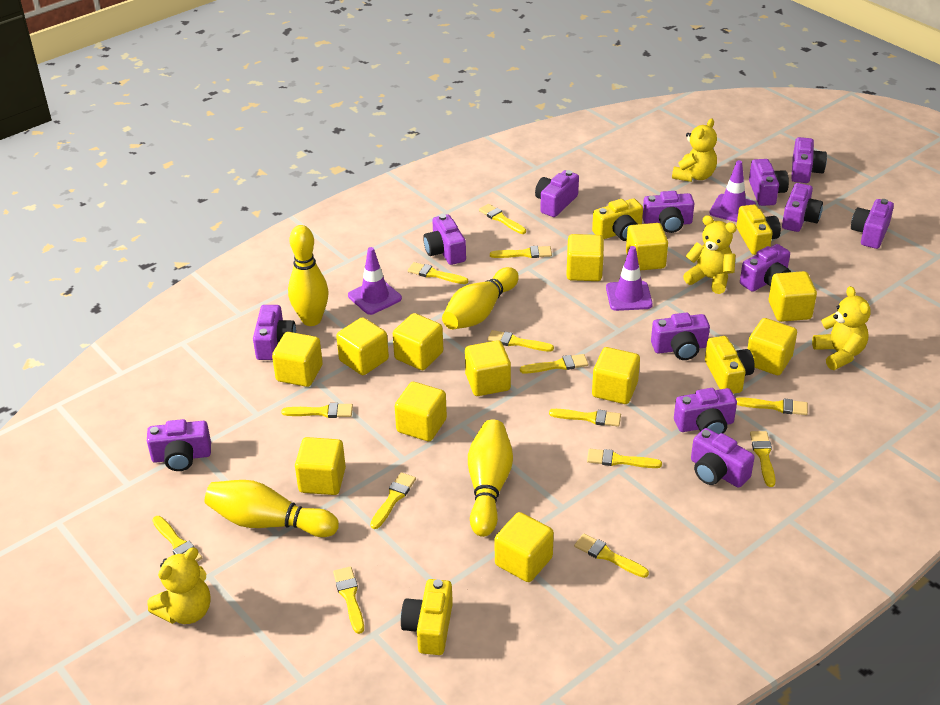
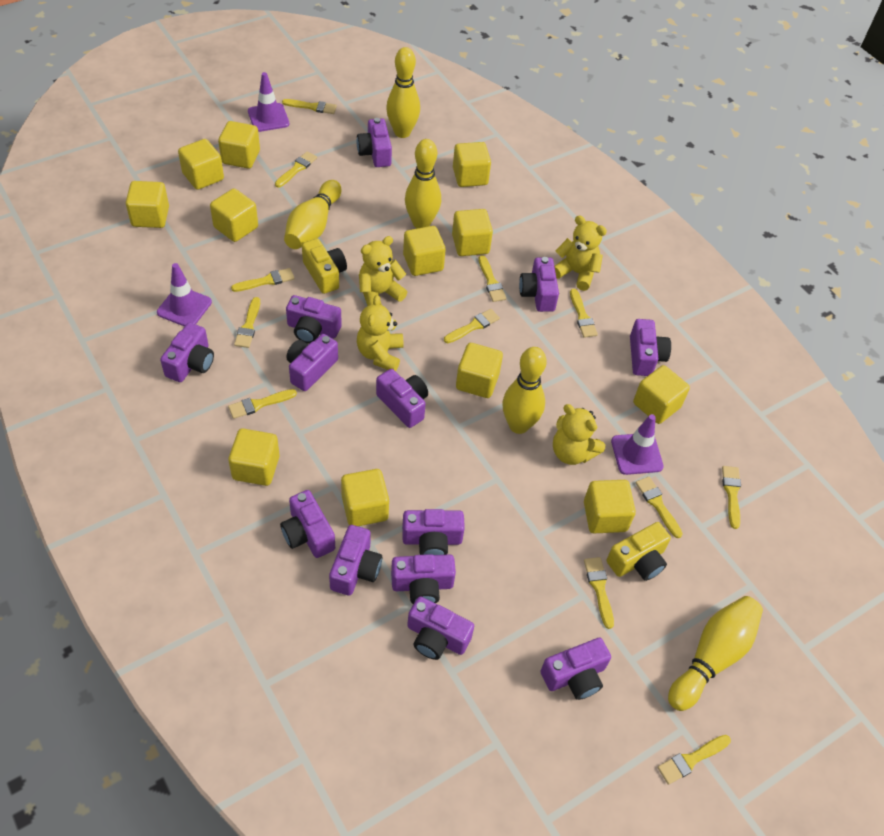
yellow bowling pin: [205,480,339,537] [288,225,329,326] [442,267,519,330] [468,419,513,537] = 4 -> [284,180,341,249] [386,47,420,138] [405,139,441,229] [503,347,547,434] [668,596,763,711] = 5
yellow brush: [152,516,202,562] [281,403,353,418] [333,567,364,634] [370,472,416,529] [408,262,468,284] [479,204,526,234] [487,330,554,352] [490,246,552,258] [520,354,588,373] [549,409,621,427] [574,534,649,578] [587,449,662,468] [736,397,808,415] [750,431,776,487] = 14 -> [228,389,297,419] [231,268,295,292] [234,297,260,348] [275,151,317,187] [282,99,337,114] [444,309,500,343] [479,255,506,302] [570,289,598,338] [584,557,614,629] [636,477,683,538] [657,735,731,785] [722,466,741,529] = 12
yellow camera: [401,579,453,655] [592,198,643,241] [705,336,755,394] [737,204,781,255] = 4 -> [302,239,347,294] [607,522,671,581] = 2

